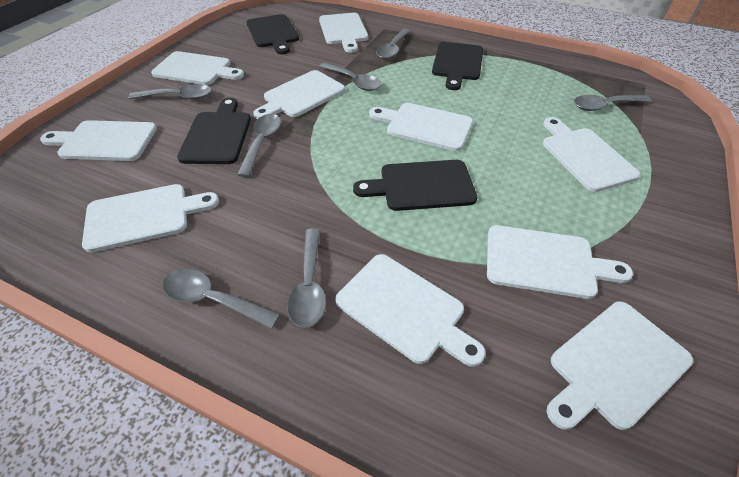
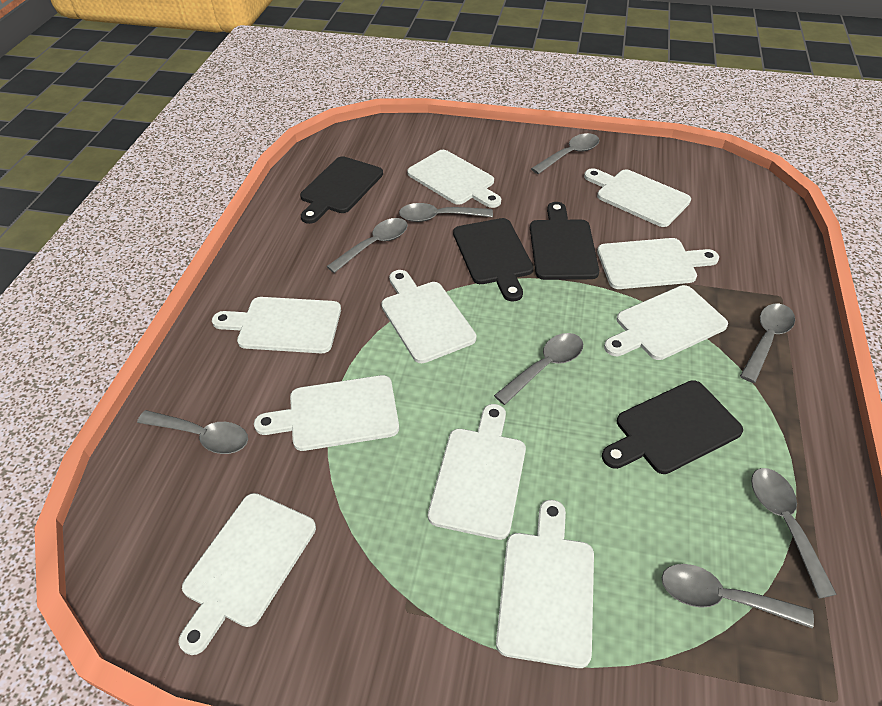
grey spoon: [128,84,212,100] [162,269,280,329] [237,114,281,177] [287,229,326,328] [319,62,381,91] [376,29,411,59] [574,95,652,111] = 7 -> [137,410,248,454] [326,218,408,273] [399,203,493,222] [494,333,583,405] [531,133,599,174] [662,564,814,629] [740,304,795,383] [751,468,837,598] = 8

